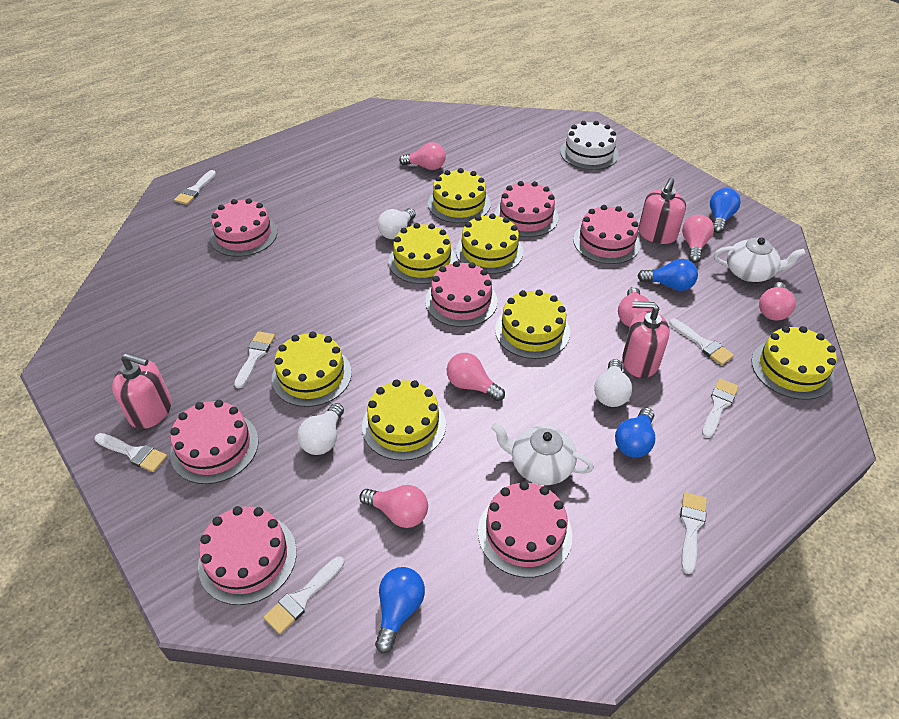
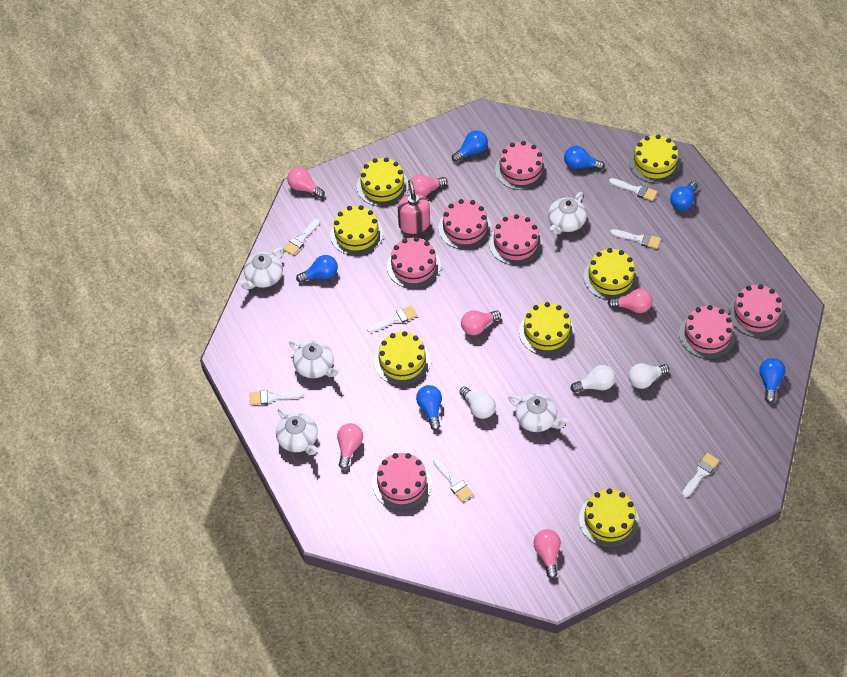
blue light bulb: [375,567,425,653] [615,407,655,457] [638,259,698,291] [710,188,741,233] = 4 -> [296,255,338,283] [416,385,442,430] [452,130,488,162] [564,146,605,170] [670,181,698,210] [759,358,785,403] = 6
pink soap dispenser: [112,353,171,429] [622,302,670,378] [639,178,686,244] = 3 -> [398,180,430,234] = 1
white cake: [560,121,619,170] = 1 -> none = 0
white teapot: [491,423,594,485] [714,238,806,282] = 2 -> [238,247,284,290] [276,408,318,455] [289,340,341,378] [508,393,570,432] [548,192,587,235] = 5

